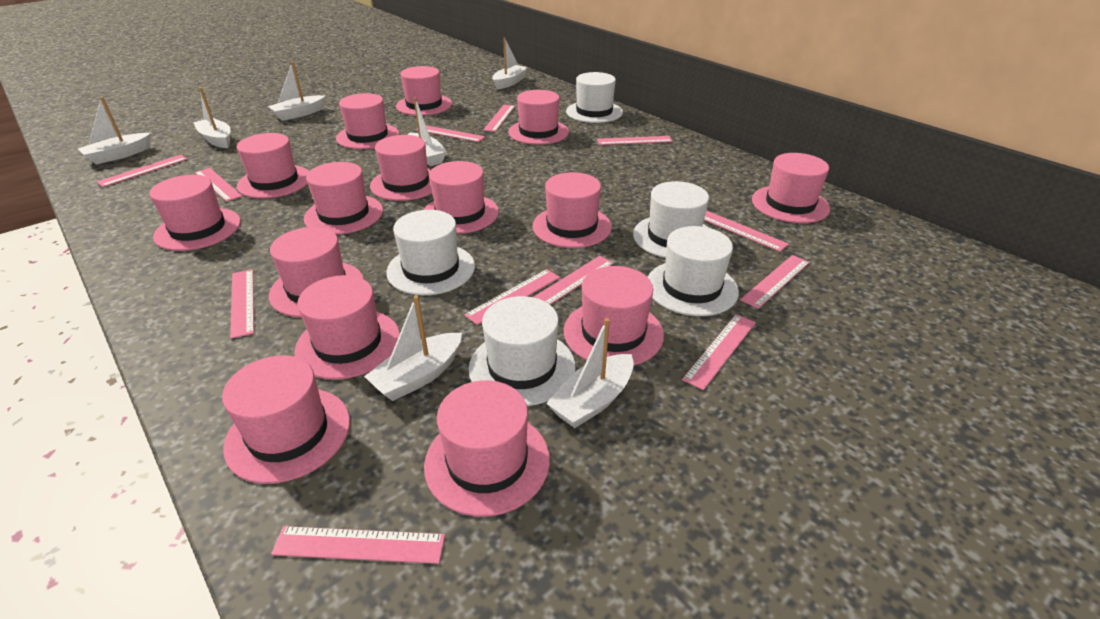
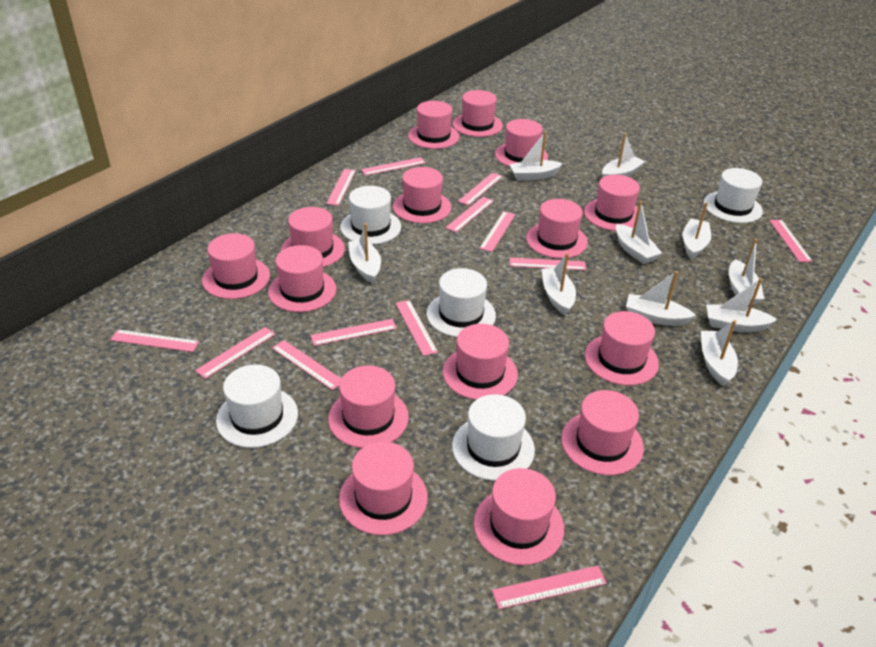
pink ruler: [97,155,187,187] [195,168,242,202] [230,269,254,339] [271,526,445,564] [416,125,485,142] [464,269,560,325] [483,105,515,132] [534,256,614,305] [597,136,673,145] [682,314,756,390] [704,210,789,252] [740,255,810,309] = 12 -> [110,329,199,352] [195,327,275,379] [272,340,341,390] [310,319,397,346] [326,169,356,206] [361,157,426,176] [396,300,438,356] [445,197,494,232] [458,173,503,206] [479,211,516,252] [492,566,607,609] [510,257,586,270] [769,220,812,262] = 13
white boat: [78,97,151,164] [193,87,231,148] [268,61,325,121] [364,295,462,401] [407,98,447,166] [492,37,528,89] [546,318,634,428] = 7 -> [348,223,381,284] [509,132,563,181] [542,253,576,316] [602,133,645,177] [616,201,662,264] [626,271,696,326] [683,202,711,259] [701,320,738,386] [706,278,777,333] [729,239,764,305] = 10

